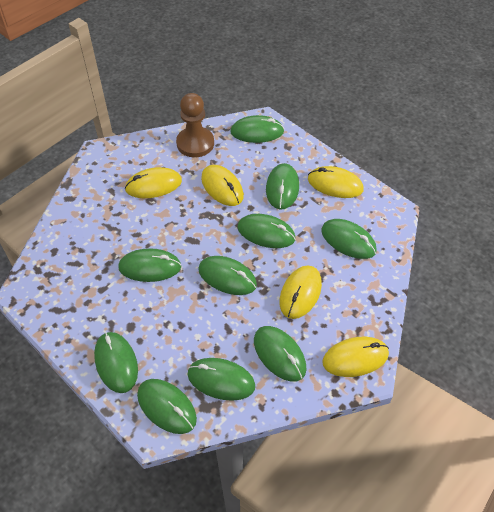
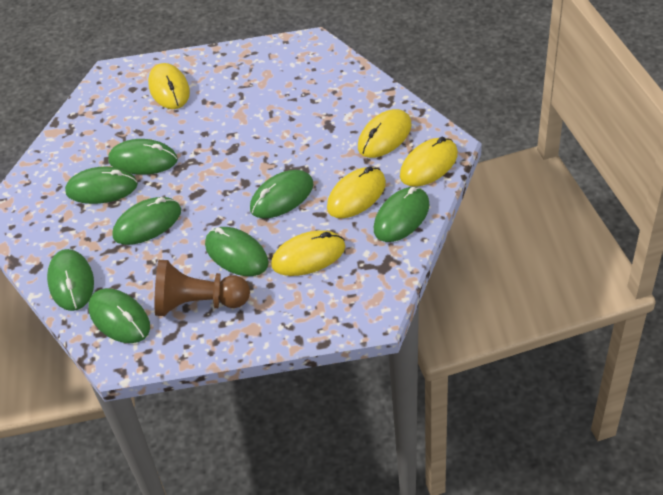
green mouse: [94,332,138,393] [118,248,181,282] [137,379,197,434] [187,358,255,401] [198,256,257,295] [230,115,284,143] [237,214,296,248] [254,326,306,382] [266,163,299,209] [321,219,377,259] = 10 -> [47,249,94,311] [65,166,138,204] [88,288,150,343] [108,139,177,175] [112,197,181,245] [205,227,269,276] [250,170,313,218] [374,187,429,242] = 8

